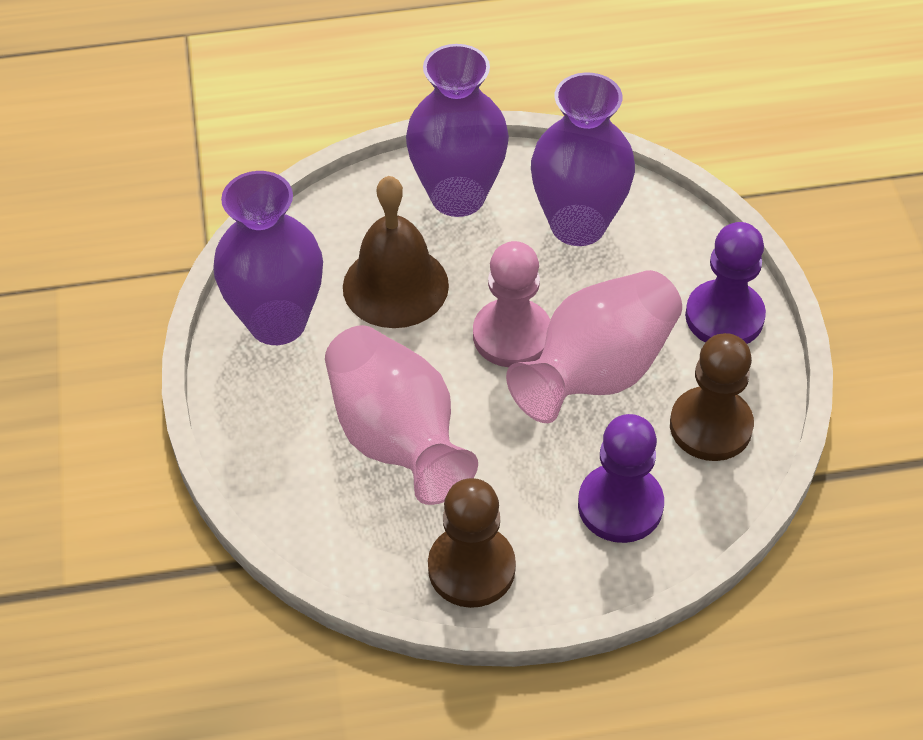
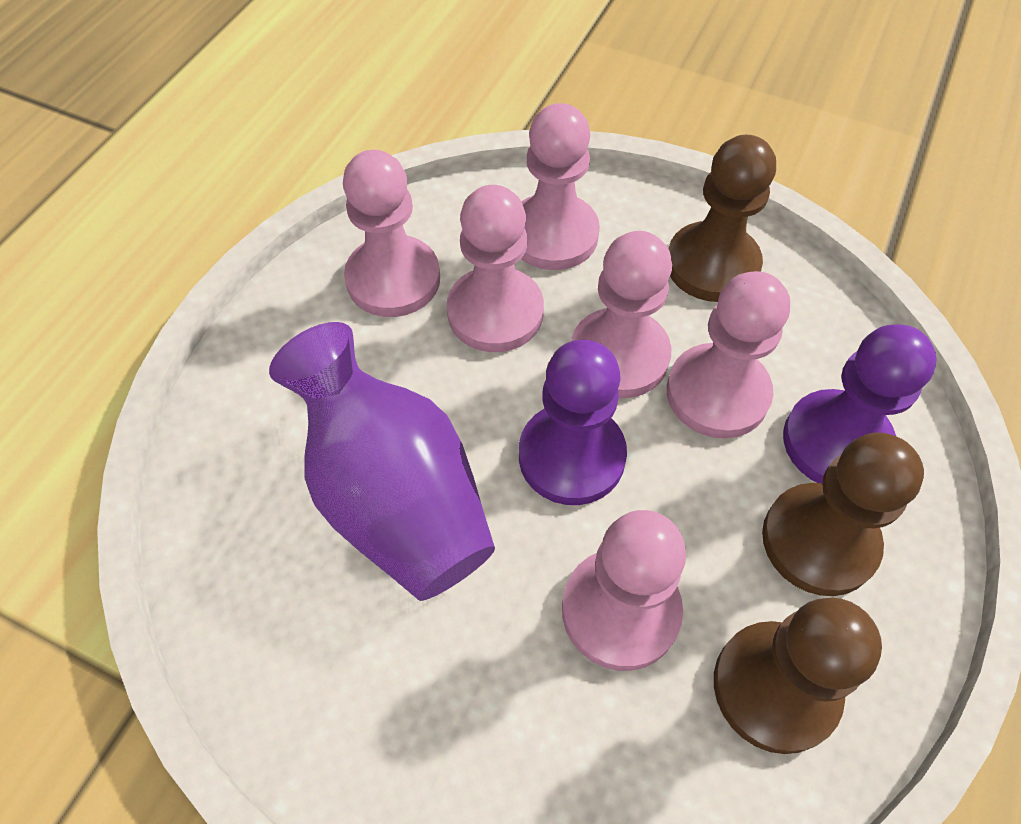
brown bell: [343,176,449,328] = 1 -> none = 0
brown pawn: [428,478,516,608] [670,333,754,461] = 2 -> [668,135,776,302] [714,598,882,754] [762,432,924,596] = 3
pink pawn: [473,241,550,367] = 1 -> [343,150,440,317] [447,185,544,352] [521,103,600,270] [562,510,686,671] [571,231,672,398] [667,271,790,438] = 6
pink vase: [325,325,478,505] [506,270,682,423] = 2 -> none = 0
purple vase: [213,171,323,345] [406,44,509,217] [531,73,635,246] = 3 -> [269,322,495,601] = 1

